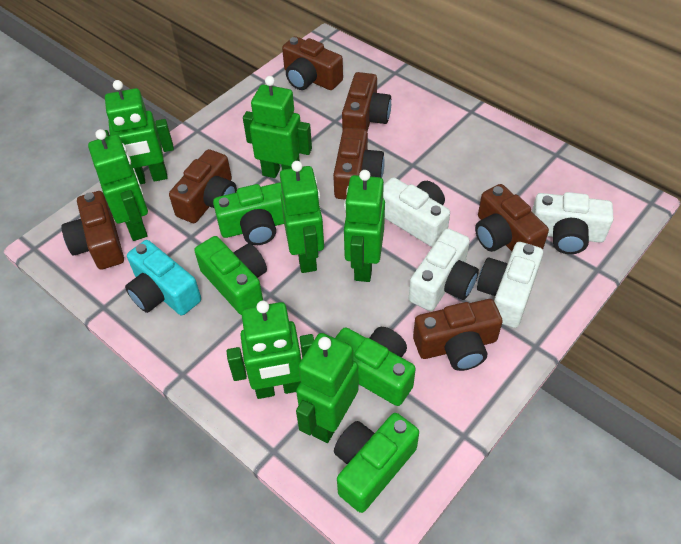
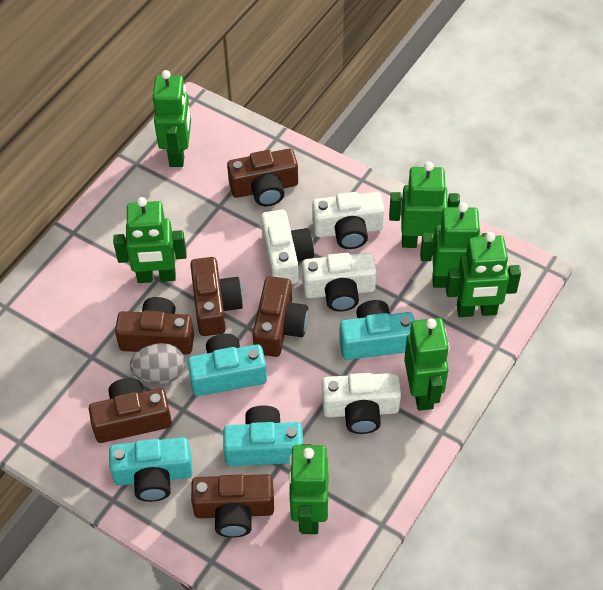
brown camera: [61,191,124,270] [169,149,237,223] [282,36,343,90] [333,128,385,199] [342,72,391,131] [413,299,503,371] [475,184,549,252] = 7 -> [89,378,172,443] [115,297,194,354] [190,257,243,336] [191,474,274,538] [227,149,298,206] [253,276,308,357] = 6
green camera: [194,236,267,315] [213,182,284,245] [334,413,419,513] [335,327,416,406] = 4 -> none = 0
grey egg: none = 0 -> [130,343,185,384] = 1
turquoise camera: [125,240,201,315] = 1 -> [109,437,193,502] [187,334,267,396] [223,405,303,466] [339,300,415,360] = 4

